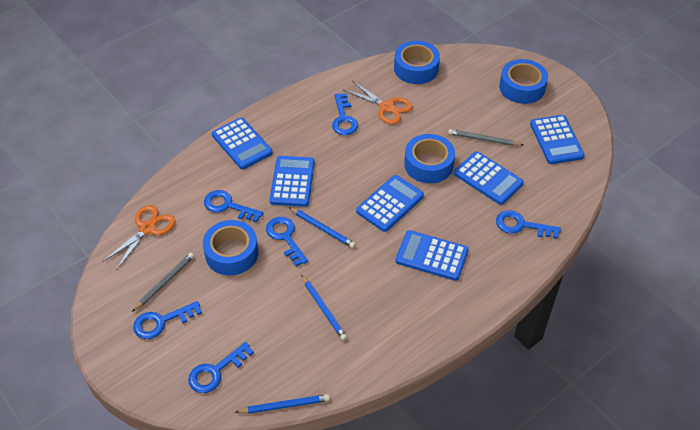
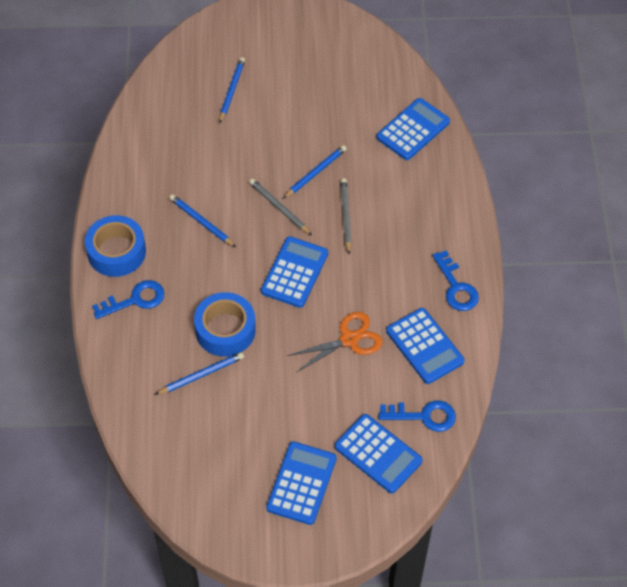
blue calculator: [212,118,273,169] [269,156,315,207] [356,175,424,232] [396,230,469,281] [454,152,524,205] [530,115,585,164] = 6 -> [261,236,328,308] [266,441,336,525] [335,414,423,493] [376,98,450,160] [386,308,464,384] = 5
blue key: [133,301,202,339] [188,342,254,393] [204,190,263,222] [266,217,308,266] [332,93,358,135] [496,210,561,239] = 6 -> [92,280,164,319] [378,401,456,432] [432,250,479,311] = 3
blue pencil: [235,394,330,414] [289,207,356,248] [302,275,347,341] = 3 -> [155,352,244,395] [169,194,236,247] [219,57,245,123] [283,145,347,198] = 4
blue tape: [203,220,258,275] [394,41,440,84] [404,134,455,183] [499,59,548,104] = 4 -> [85,215,146,277] [194,292,256,356] = 2
orange scissors: [104,205,175,269] [344,81,413,124] = 2 -> [287,312,383,372] = 1

